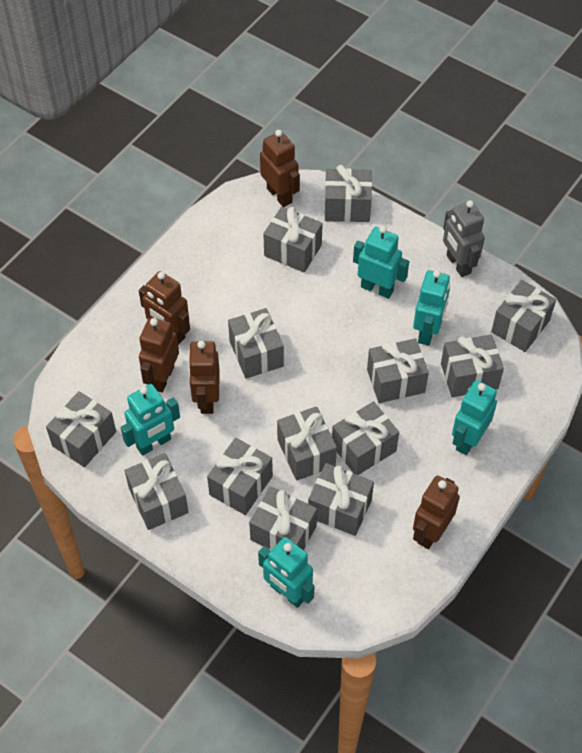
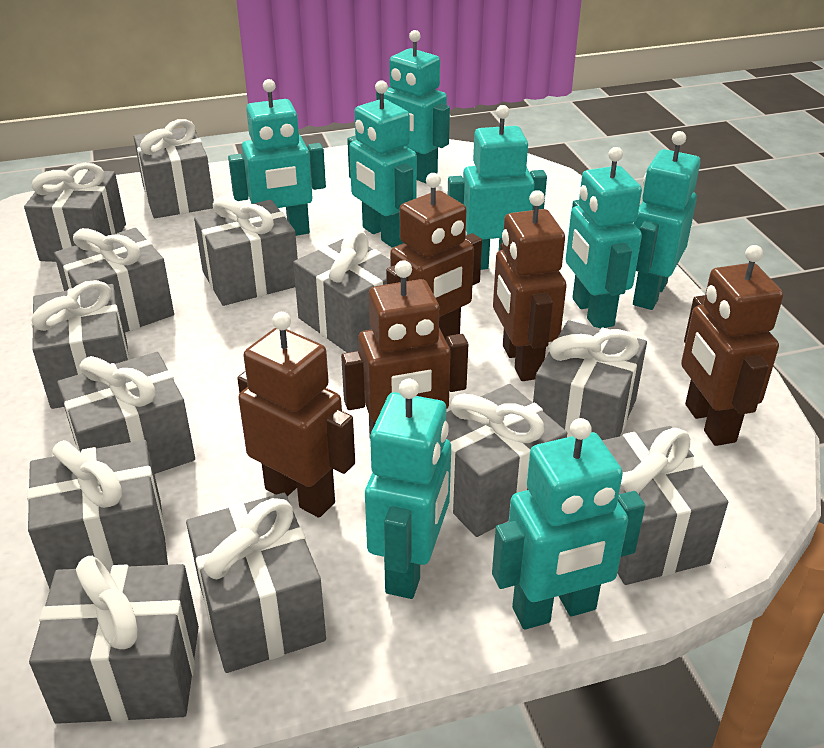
grey robot: [443,200,485,277] = 1 -> none = 0
turquoise robot: [121,384,180,456] [258,537,314,608] [353,226,409,299] [413,270,450,346] [452,380,497,455] = 5 -> [228,79,326,236] [347,80,417,248] [365,379,451,599] [376,30,450,184] [448,105,547,270] [492,418,645,630] [566,147,642,328] [633,131,700,310] = 8

